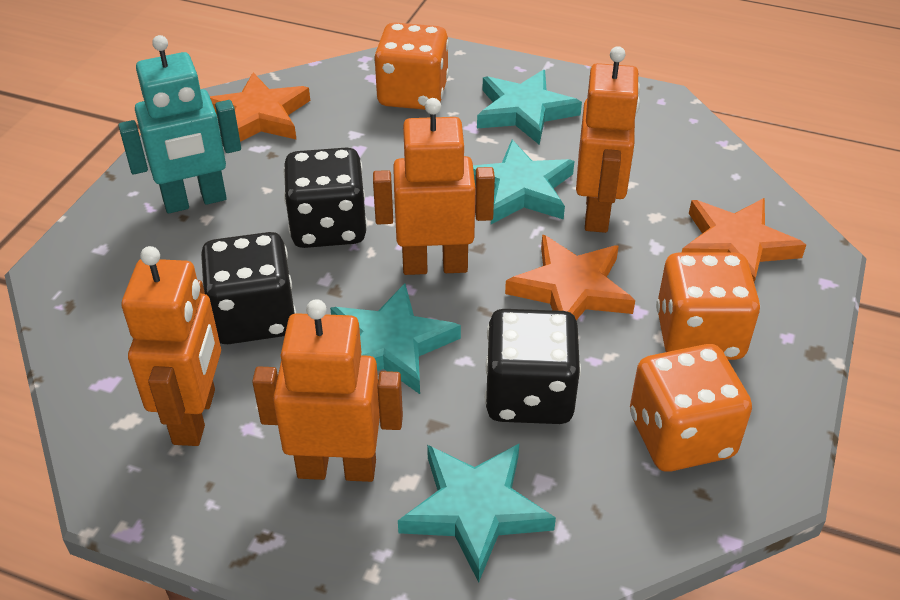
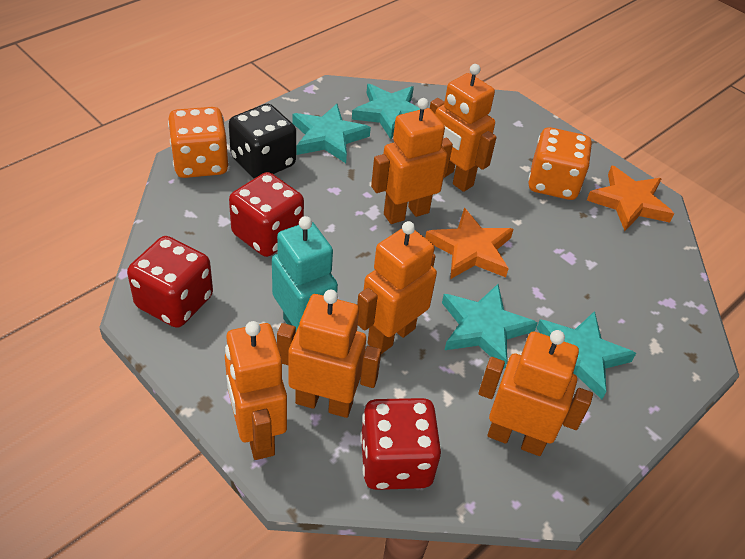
black dice: [201,232,296,344] [283,147,367,248] [485,309,581,424] = 3 -> [229,104,296,179] = 1
orange dice: [374,22,449,110] [630,344,752,472] [656,252,760,360] = 3 -> [168,107,229,178] [528,127,592,200] = 2
orange robot: [122,246,221,446] [252,299,403,482] [373,98,495,275] [576,46,640,233] = 4 -> [225,321,287,460] [277,290,382,418] [357,221,437,354] [371,98,453,224] [430,64,497,192] [479,330,593,456] = 6
orange star: [210,73,310,142] [505,234,635,320] [682,198,806,282] = 3 -> [425,208,514,279] [587,165,674,231] = 2
red dice: none = 0 -> [127,236,213,328] [229,172,304,257] [360,398,442,490] = 3

